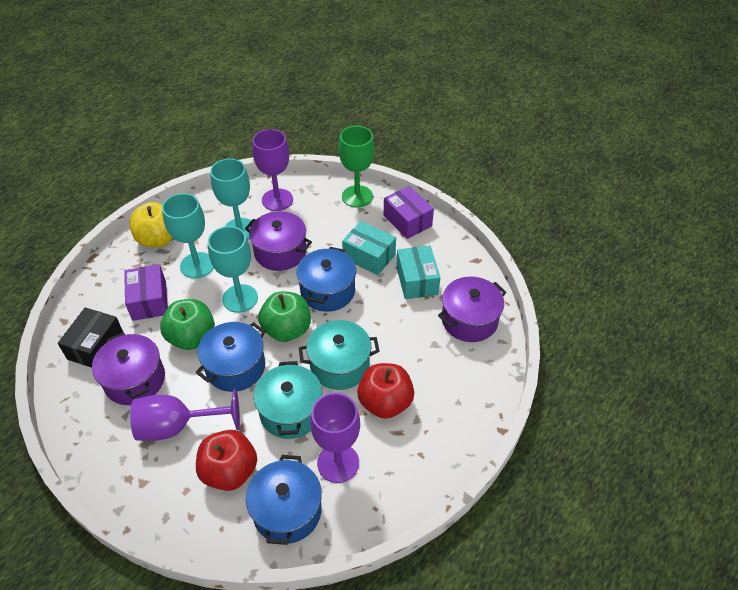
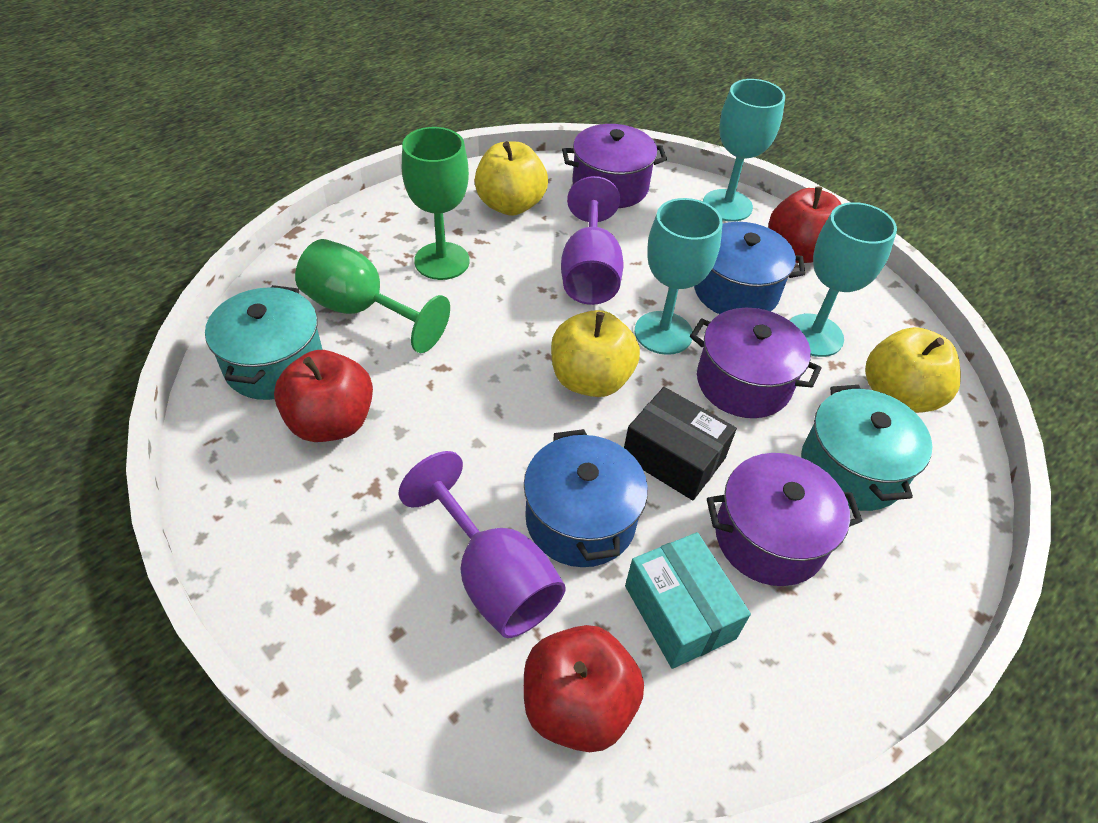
blue pot: [196,322,266,392] [246,455,322,545] [297,247,356,312] = 3 -> [524,429,648,567] [694,222,805,314] = 2
green apple: [160,299,215,350] [258,291,311,342] = 2 -> none = 0
green goblet: [339,126,375,208] = 1 -> [295,239,450,353] [402,127,470,280] = 2
purple box: [124,264,168,321] [384,186,434,239] = 2 -> none = 0
purple goblet: [130,389,240,441] [252,129,293,211] [310,393,360,483] = 3 -> [398,451,566,638] [561,176,623,305] = 2
red apple: [196,430,257,491] [357,363,414,419] = 2 -> [274,350,373,442] [524,625,644,752] [768,186,841,263] = 3
turquoise box: [342,221,396,275] [396,245,440,299] = 2 -> [625,532,751,669] = 1
yellow apple: [130,202,172,247] = 1 -> [475,141,548,216] [551,310,640,397] [865,327,961,413] = 3

